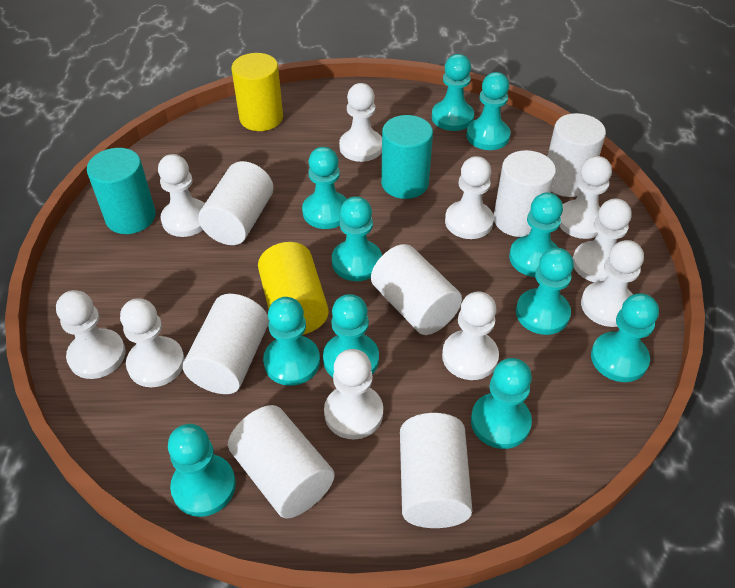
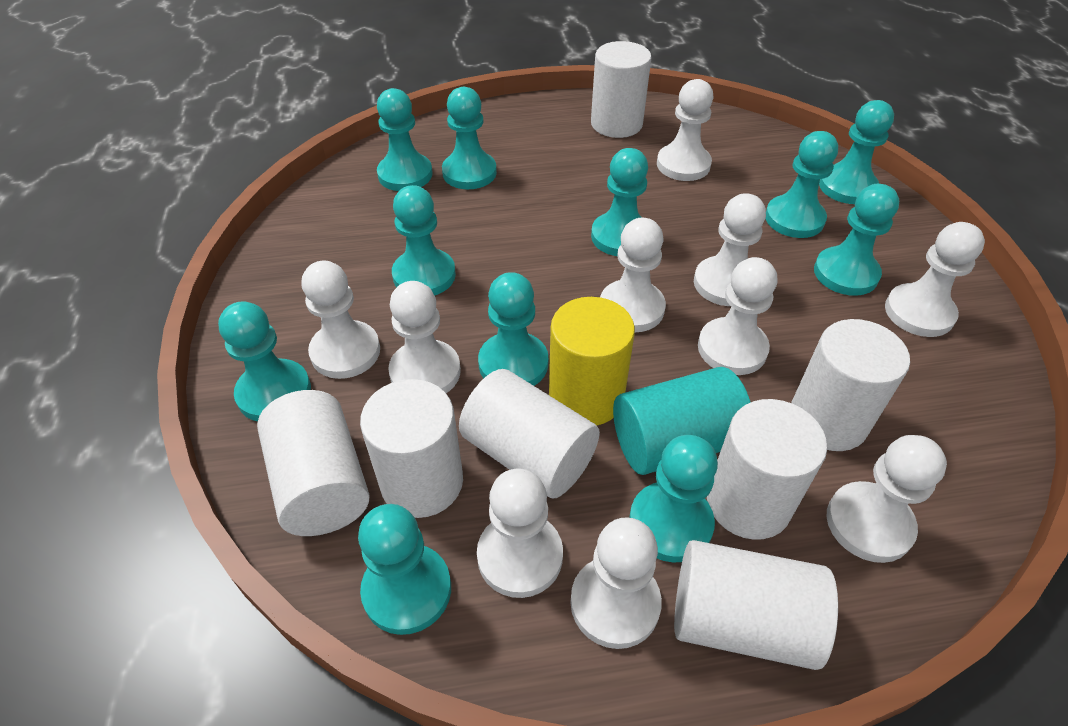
turquoise cylinder: [87,148,156,234] [381,115,433,199] = 2 -> [613,367,751,475] = 1
yellow cylinder: [232,53,283,131] [258,242,329,335] = 2 -> [549,297,635,425] = 1

